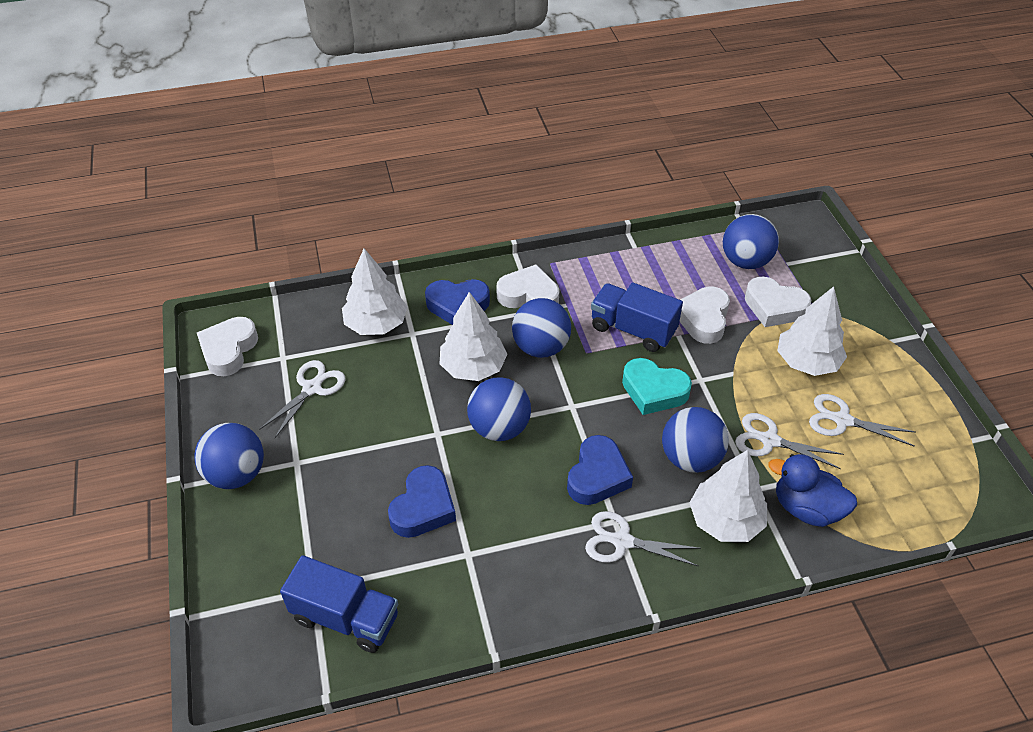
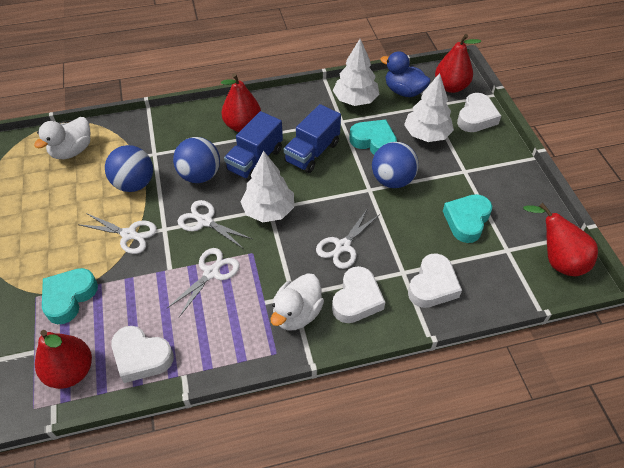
blue ball: [194,423,264,489] [467,377,531,441] [512,298,571,358] [662,407,729,473] [723,214,779,269] = 5 -> [105,145,153,192] [173,137,220,183] [372,142,419,188] = 3
blue heart: [388,465,456,538] [425,279,490,325] [567,435,633,505] = 3 -> none = 0
red pear: none = 0 -> [35,330,92,389] [221,73,261,132] [435,34,481,93] [523,203,598,276] = 4
turquoise heart: [622,358,692,415] = 1 -> [42,268,98,324] [349,120,397,155] [443,194,492,243] = 3
white duck: none = 0 -> [34,117,90,159] [271,273,324,331] = 2
white tree: [342,248,408,335] [440,292,508,381] [689,450,767,542] [777,286,847,376] = 4 -> [240,151,294,222] [333,39,380,106] [404,73,454,142] = 3

